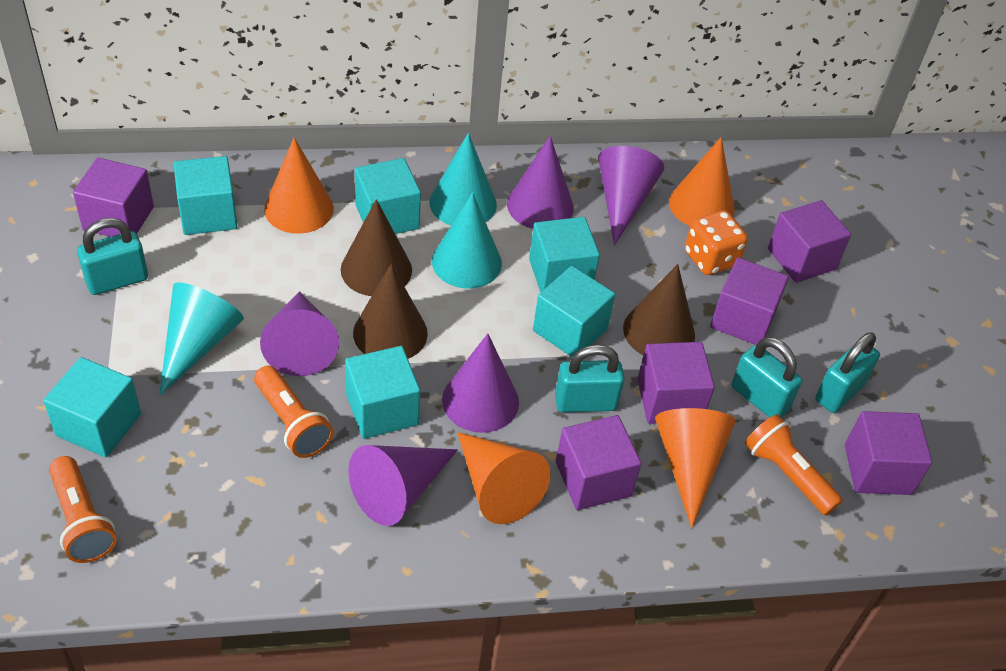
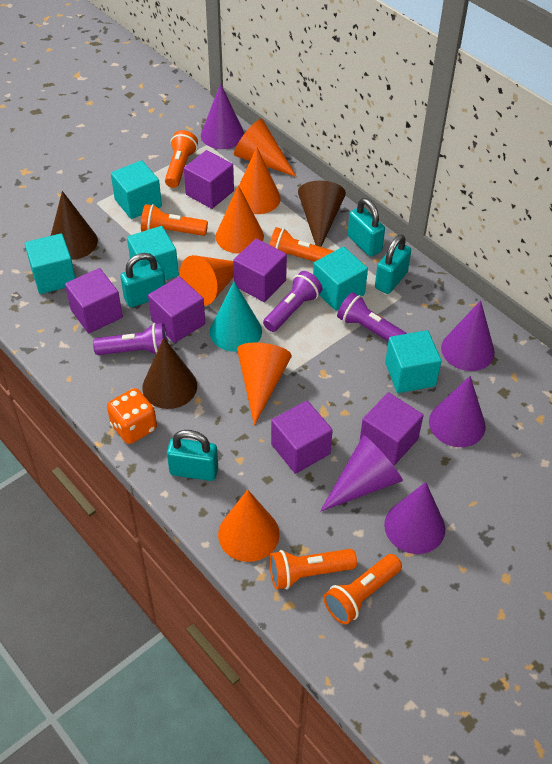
orange cone: [264,137,334,234] [457,432,551,524] [655,408,735,528] [669,137,735,226] = 4 -> [180,255,234,306] [216,185,264,254] [218,490,280,562] [234,119,297,177] [237,343,292,425] [239,147,281,214] = 6
orange flashlight: [49,456,117,563] [254,366,333,458] [745,414,843,515] = 3 -> [141,204,208,236] [165,130,198,188] [269,227,334,262] [269,549,357,589] [323,554,402,624] = 5
purple flashlight: none = 0 -> [93,323,167,355] [263,271,322,332] [337,292,407,341] = 3
turquoise cone: [160,283,244,395] [430,133,497,225] [432,192,502,289] = 3 -> [210,281,262,352] = 1
turquoise cube: [43,357,141,457] [173,156,237,235] [345,346,420,439] [355,158,421,234] [529,217,600,292] [533,266,615,357] = 6 -> [25,233,76,294] [111,160,162,219] [127,226,179,280] [313,247,368,311] [385,330,442,393] = 5

